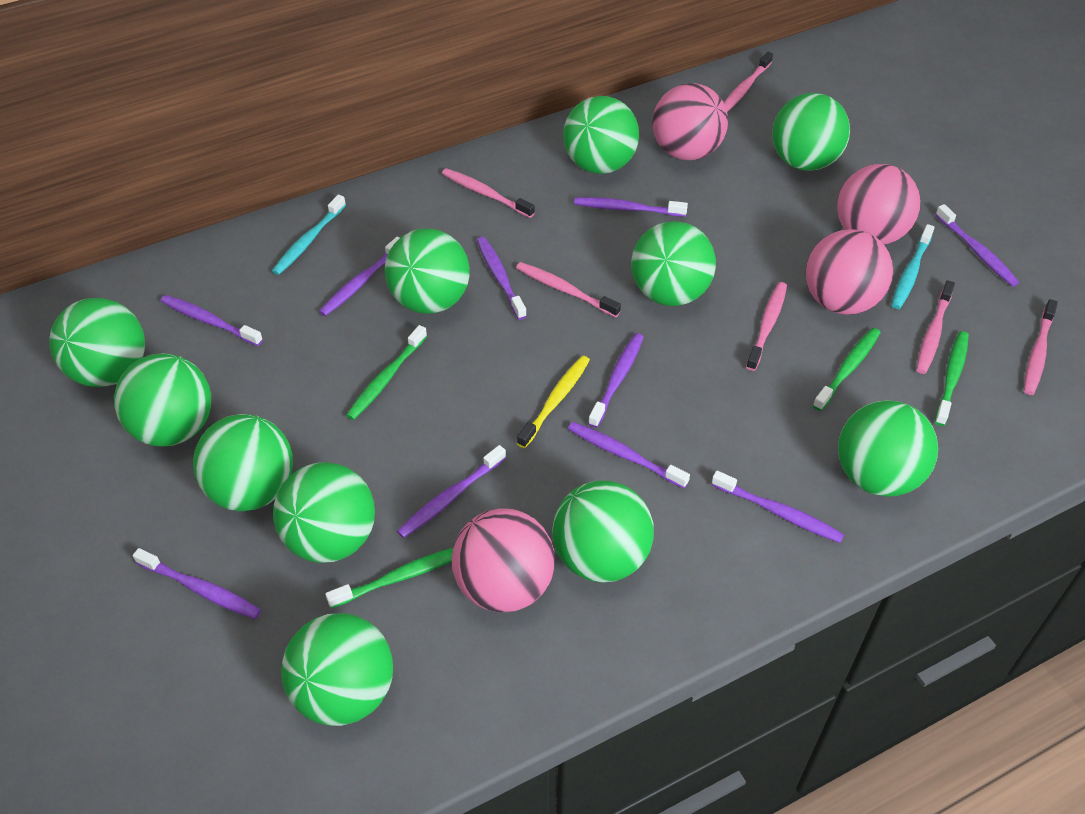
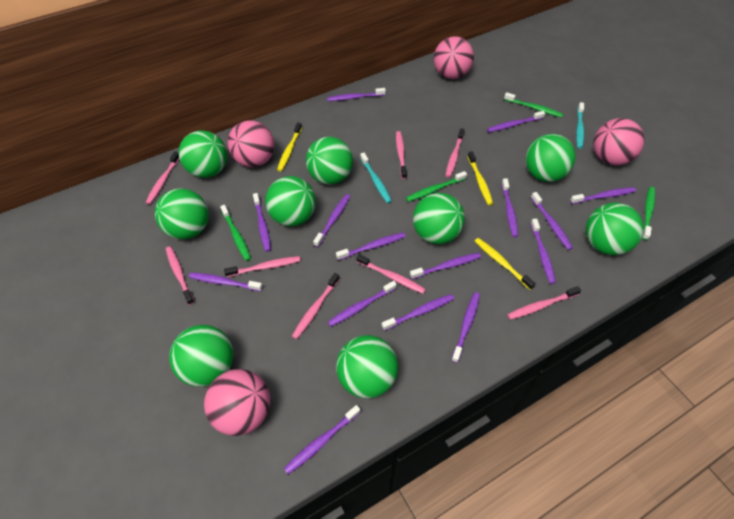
green ball: [49,298,145,387] [114,353,211,447] [193,414,293,511] [273,462,375,563] [281,613,393,726] [385,229,470,314] [552,481,654,583] [563,96,639,174] [631,221,716,306] [772,93,850,171] [838,400,938,497] = 11 -> [155,188,209,239] [169,325,233,387] [179,130,227,178] [265,176,316,226] [306,137,353,185] [336,335,398,399] [413,193,465,244] [526,134,576,182] [586,203,644,255] = 9
pink toothbrush: [442,168,535,218] [516,262,621,317] [724,52,773,112] [746,282,787,371] [916,280,955,374] [1024,299,1058,395] = 6 -> [146,152,179,204] [166,246,194,305] [224,256,301,277] [292,273,340,339] [356,254,426,294] [396,131,407,179] [445,128,465,178] [507,286,581,320] = 8
purple toothbrush: [133,548,261,619] [161,295,263,346] [319,236,400,316] [397,445,506,538] [477,237,527,320] [568,422,690,488] [574,197,688,217] [588,333,644,428] [711,471,845,543] [935,204,1019,287] = 10 -> [189,272,263,291] [253,193,271,252] [284,405,361,474] [313,194,350,247] [327,88,386,101] [328,281,397,327] [336,232,406,260] [382,294,454,331] [410,253,481,279] [451,292,480,363] [487,111,545,132] [501,178,518,237] [530,219,556,284] [531,192,573,250] [570,187,636,204] = 15
yellow toothbrush: [517,356,590,448] = 1 -> [277,123,302,172] [468,151,493,205] [475,238,536,290] = 3

